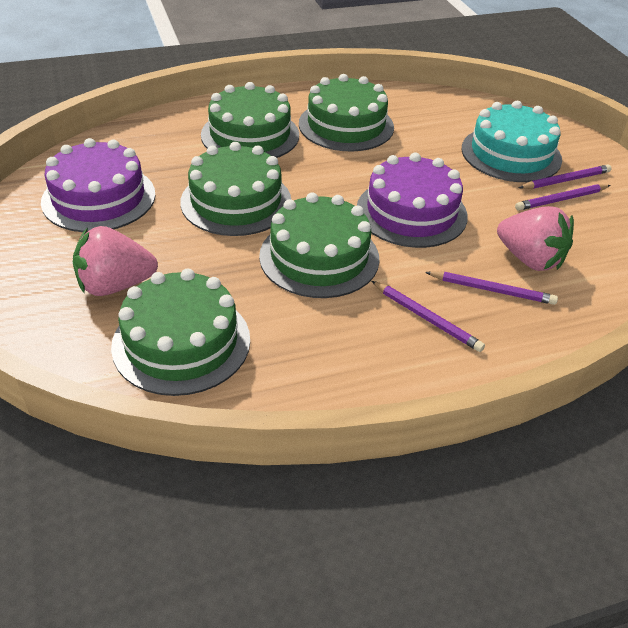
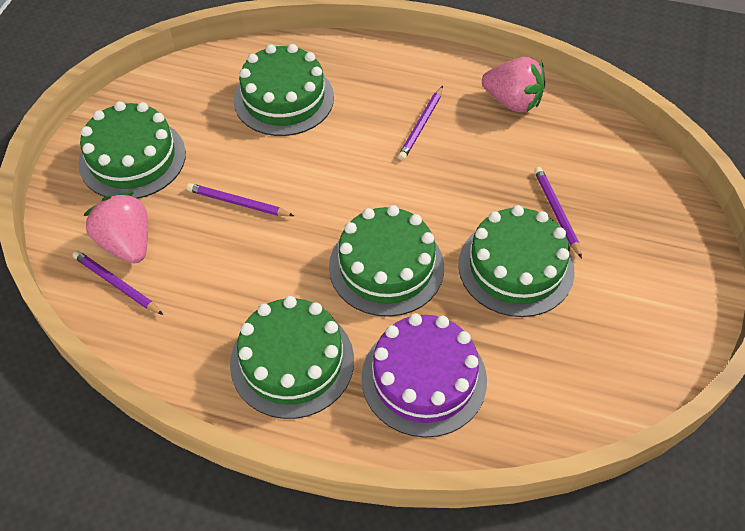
purple cake: [41,138,156,232] [357,153,468,248] = 2 -> [361,313,487,438] = 1
turquoise cake: [462,101,562,182] = 1 -> none = 0

